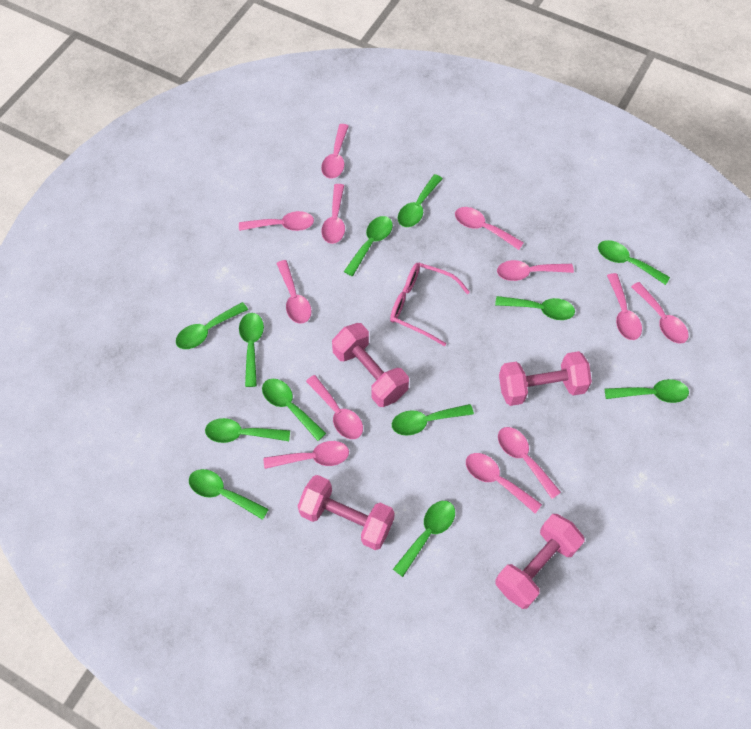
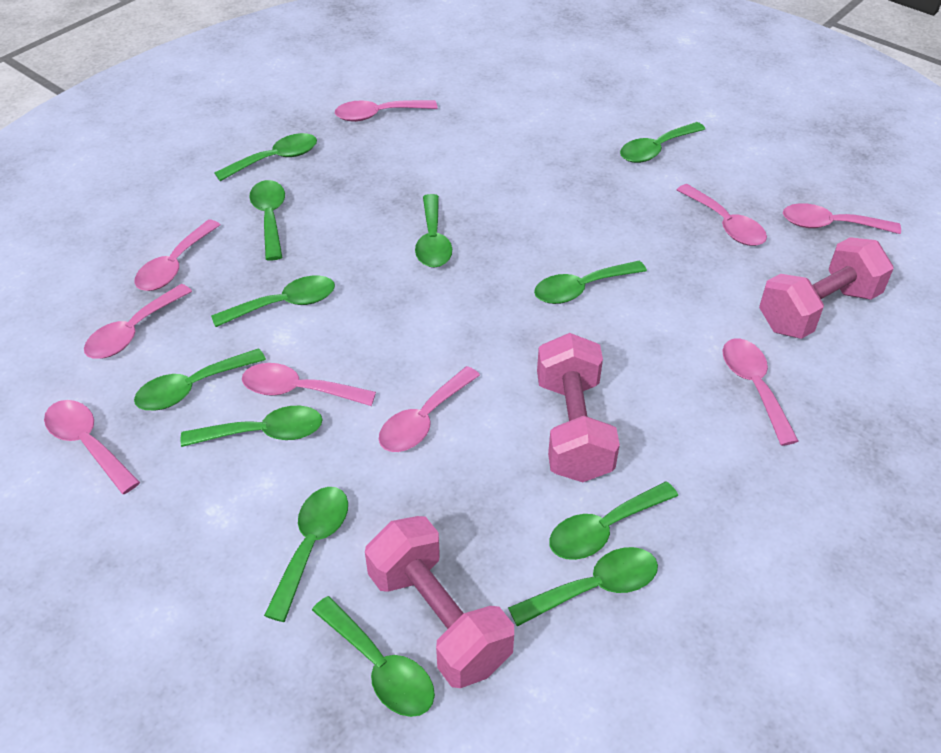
pink dumbbell: [298,475,395,550] [332,323,409,407] [495,514,585,609] [499,351,592,406] = 4 -> [365,516,514,688] [537,333,620,482] [759,237,894,339] = 3
pink glasses: [390,263,470,346] = 1 -> none = 0
pink spoon: [239,211,314,231] [264,441,349,469] [276,260,311,324] [306,375,363,439] [321,124,349,179] [321,184,345,244] [455,207,524,250] [466,453,542,513] [497,260,574,281] [498,427,561,499] [607,273,642,340] [631,282,688,344] = 12 -> [44,400,140,494] [84,284,192,359] [134,219,220,291] [242,363,376,406] [335,100,438,122] [379,366,480,452] [677,184,767,246] [723,339,798,446] [783,203,901,234] = 9

